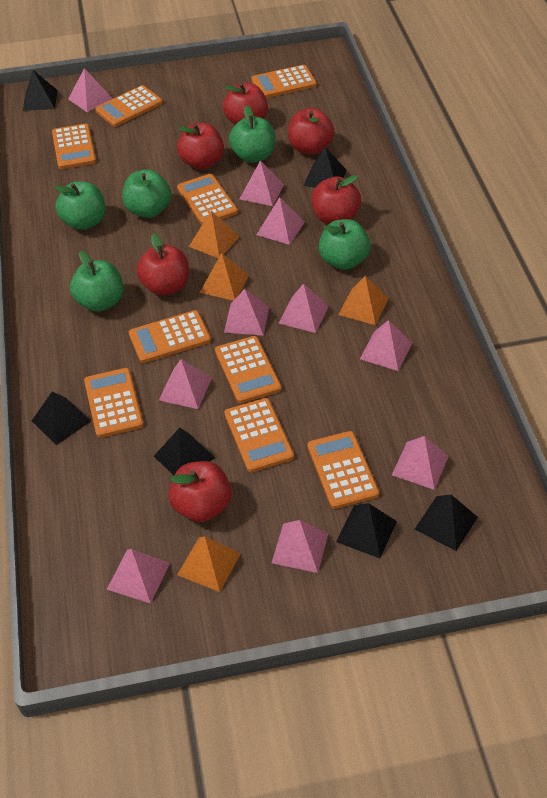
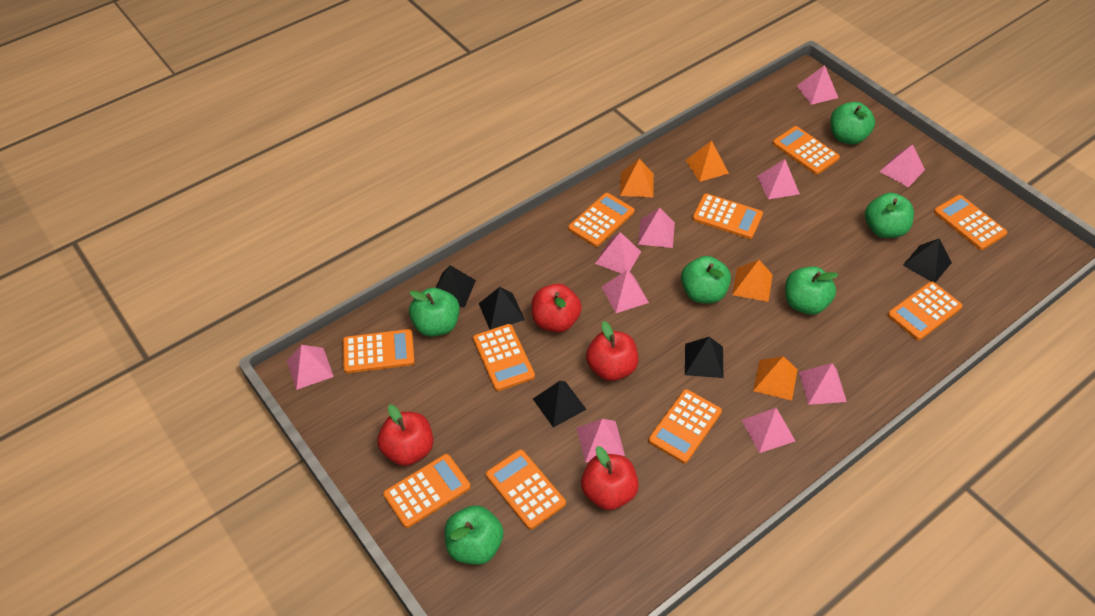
black pyramid: [23,70,58,111] [32,391,91,445] [154,427,215,475] [303,147,347,188] [336,503,397,558] [415,495,478,551] = 6 -> [436,265,476,308] [479,287,525,330] [533,381,587,428] [685,337,723,378] [903,239,952,283] = 5
green apple: [54,181,105,230] [70,251,124,312] [122,169,171,218] [229,105,275,163] [319,219,371,270] = 5 -> [409,288,460,336] [444,505,504,565] [681,256,731,303] [785,266,838,315] [830,102,875,144] [865,193,914,238] = 6
orange calculator: [52,123,96,169] [84,368,144,438] [95,85,163,127] [129,310,211,363] [177,174,238,224] [215,336,282,403] [224,398,294,472] [251,65,317,98] [307,431,379,509] = 9 -> [343,329,415,373] [383,454,471,528] [473,324,535,391] [486,449,566,530] [568,193,635,247] [648,389,722,463] [692,193,763,239] [773,126,840,175] [888,281,963,340] [934,195,1007,250] = 10
red apple: [137,233,189,296] [169,461,232,522] [177,123,224,170] [223,83,268,125] [288,108,334,155] [311,175,361,225] = 6 -> [377,404,433,466] [532,284,582,333] [581,446,639,510] [586,321,639,381] = 4

